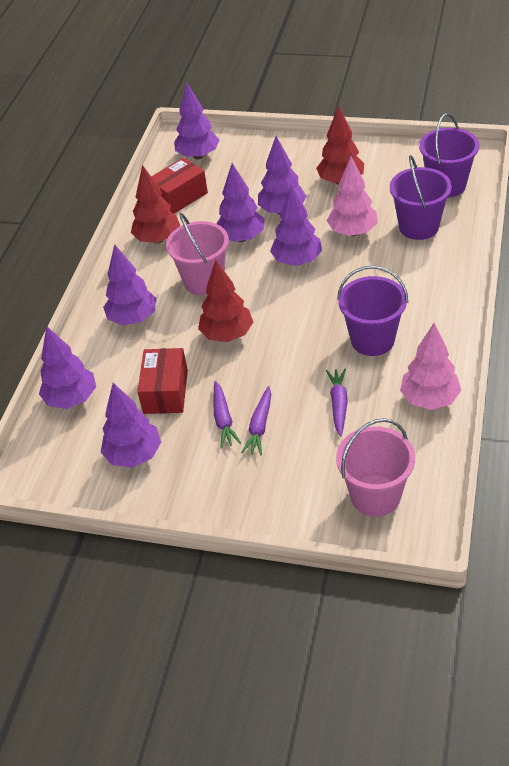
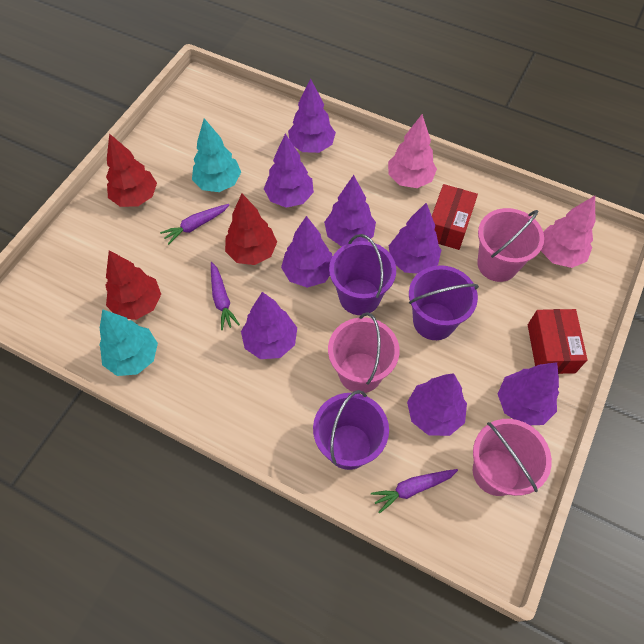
pink bucket: [166,213,229,295] [336,418,415,517] = 2 -> [328,312,400,393] [473,419,552,496] [477,208,544,282] = 3
purple tree: [39,326,96,409] [101,383,161,468] [103,244,157,325] [174,83,219,159] [216,163,264,242] [258,136,307,214] [270,185,322,266] = 7 -> [241,292,297,359] [264,134,314,208] [281,216,333,288] [288,78,336,153] [324,175,376,247] [389,203,441,274] [407,373,467,436] [498,362,559,425] = 8
turquoise tree: none = 0 -> [99,309,158,376] [192,118,241,192] = 2

